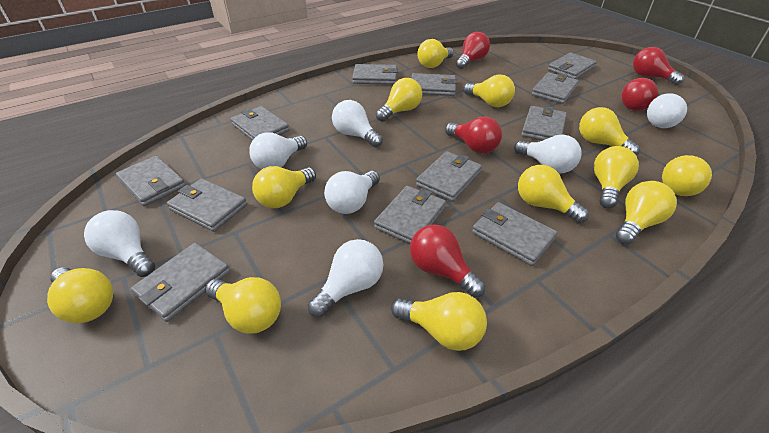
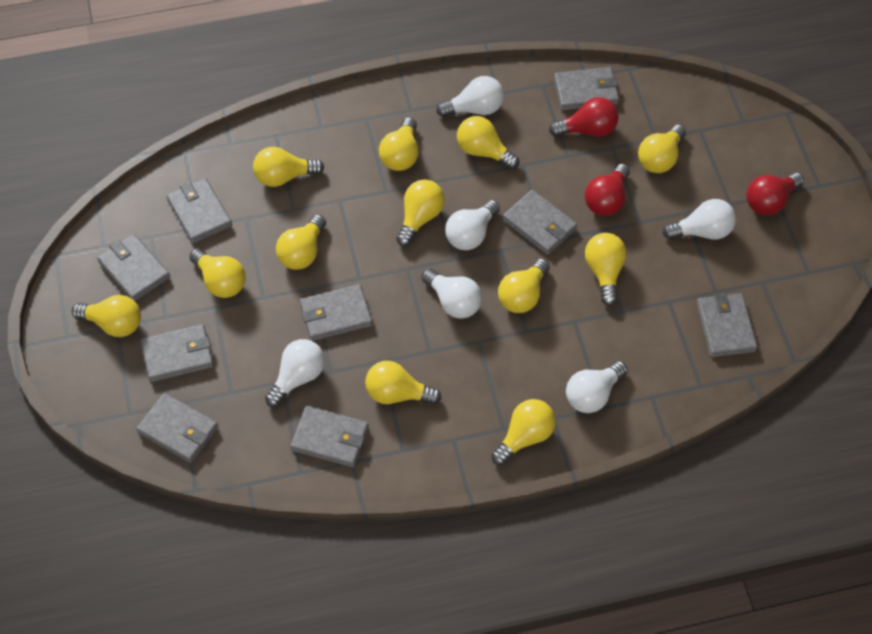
grey wallet: [116,156,185,206] [131,243,230,322] [167,178,247,232] [230,106,289,141] [352,64,398,85] [374,186,446,244] [411,73,457,96] [416,151,482,202] [472,202,557,266] [521,106,567,141] [531,72,579,104] [548,53,597,79] = 12 -> [97,234,170,301] [136,393,218,463] [141,324,214,382] [166,178,232,243] [290,406,369,467] [299,284,373,341] [503,190,577,255] [554,67,619,110] [697,292,757,357] = 9
red light bulb: [410,224,485,297] [445,116,502,154] [456,32,490,69] [621,78,658,111] [633,47,684,85] = 5 -> [549,97,619,137] [585,164,630,216] [746,173,804,215] = 3
white light bulb: [84,210,155,277] [249,132,307,169] [308,239,383,317] [324,171,380,214] [332,100,383,147] [514,135,581,174] [647,93,687,128] = 7 -> [265,339,325,407] [421,268,482,319] [436,76,504,117] [445,200,500,250] [566,361,628,413] [663,199,736,240] = 6

